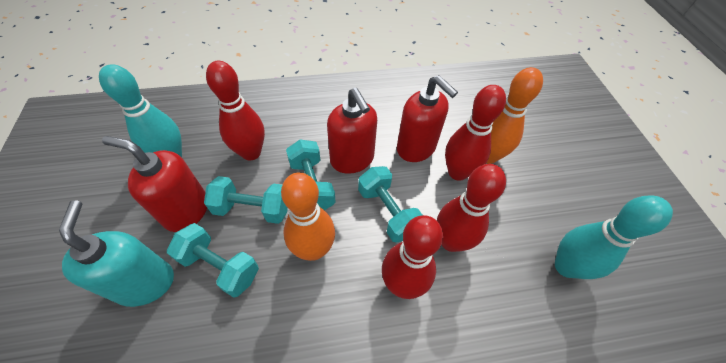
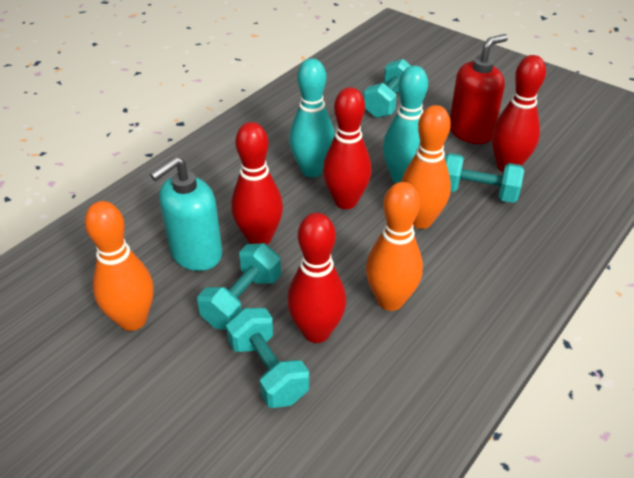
orange bowling pin: [281,172,335,261] [486,67,543,164] = 2 -> [85,201,154,331] [366,182,423,311] [401,105,451,229] = 3
red soap dispenser: [102,136,207,232] [327,88,377,174] [397,75,458,162] = 3 -> [450,34,508,144] = 1

